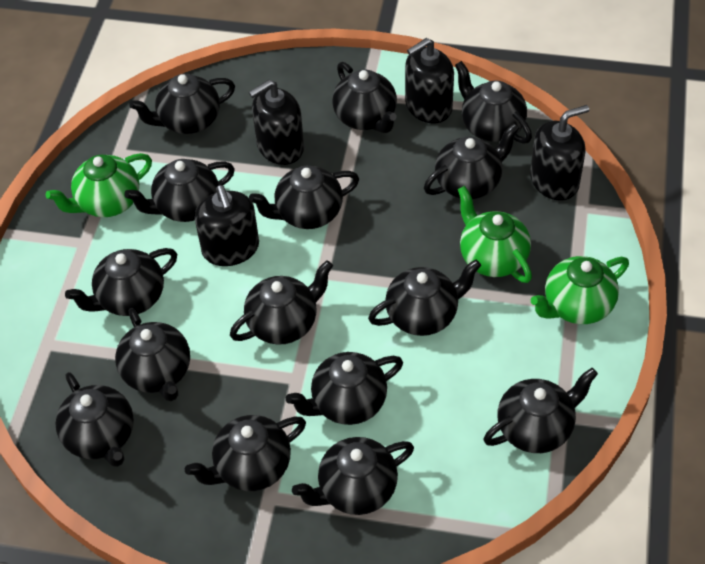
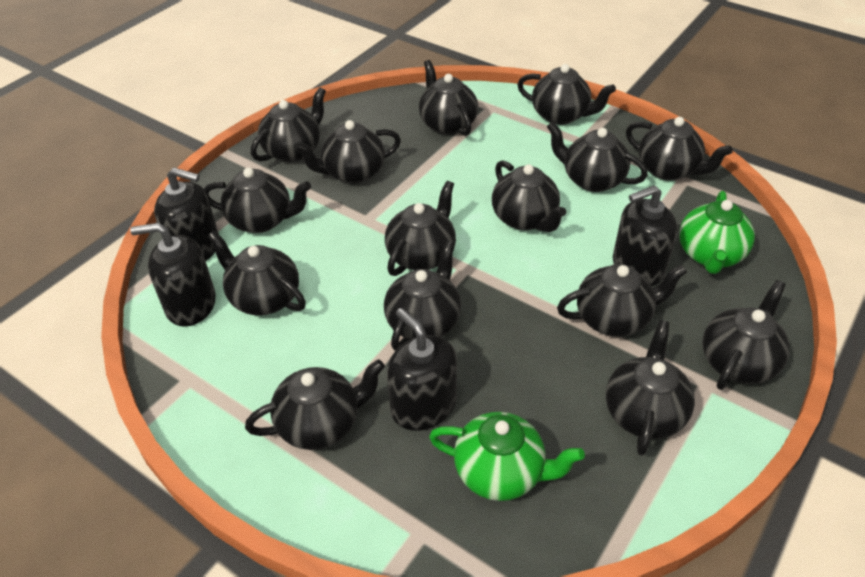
green teapot: [46,153,152,217] [458,186,532,283] [531,256,629,324] = 3 -> [429,412,585,501] [679,191,755,274] = 2

